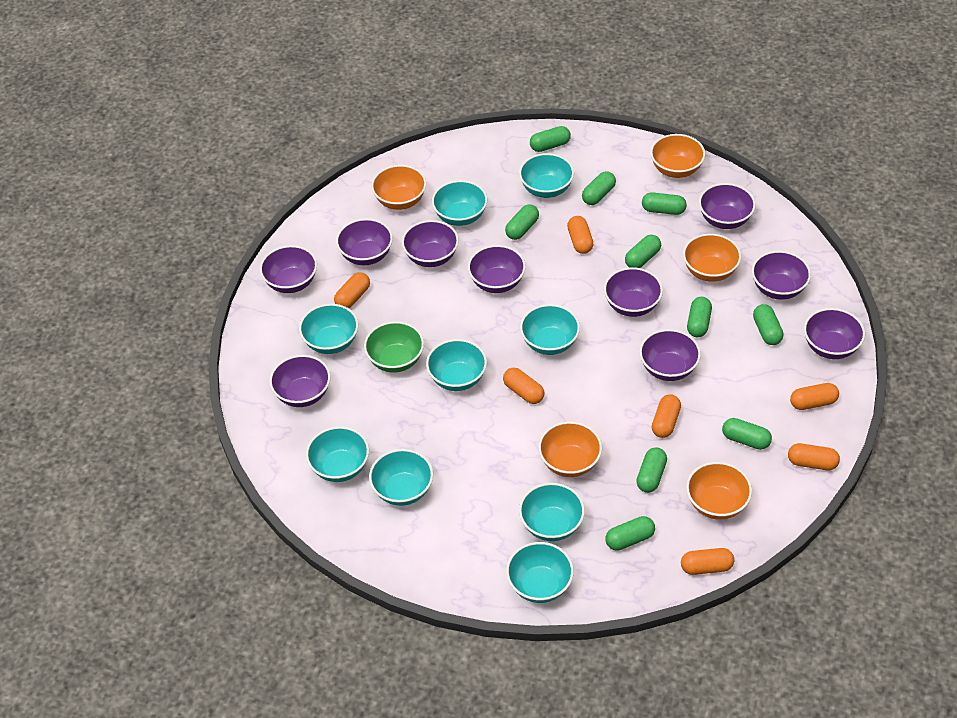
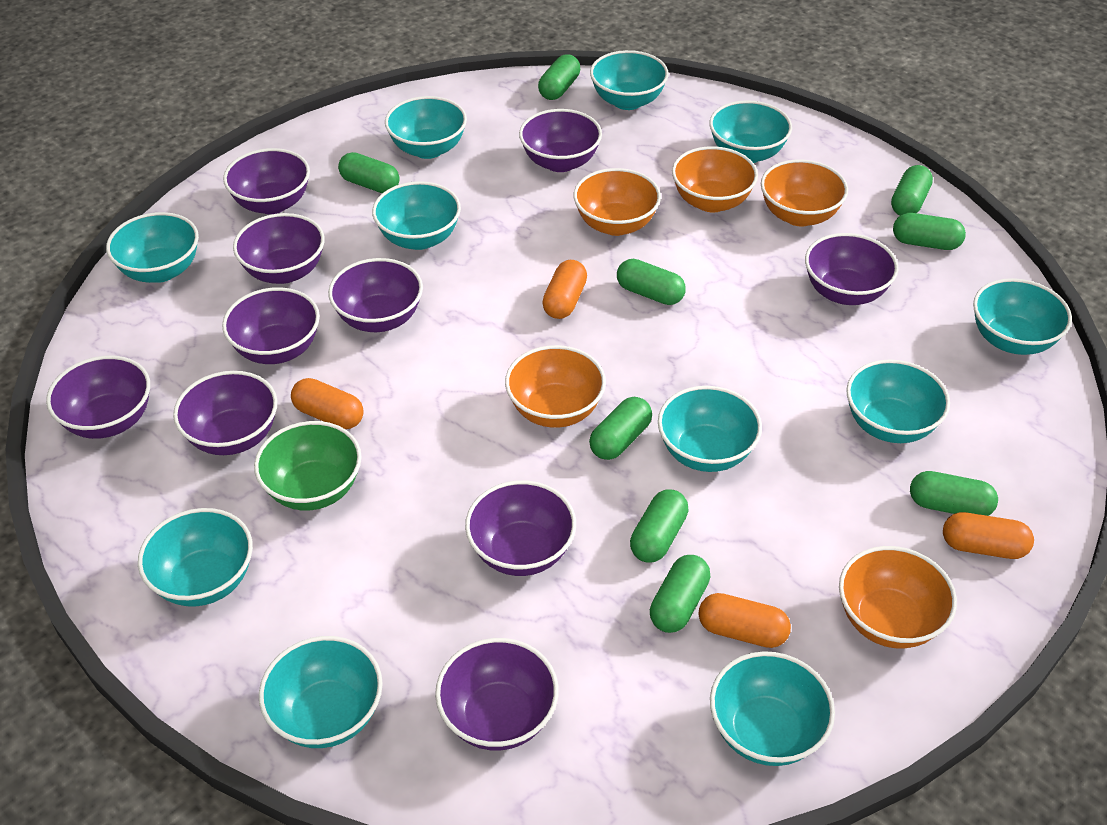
green capsule: [505,204,539,240] [530,126,571,152] [582,171,616,205] [606,516,655,551] [625,235,661,268] [637,447,667,493] [642,192,687,215] [687,297,712,337] [722,418,772,450] [753,304,783,345] = 10 -> [338,152,400,193] [538,54,580,100] [589,397,652,460] [617,259,686,305] [630,489,689,563] [650,555,710,633] [891,165,933,216] [893,213,966,250] [910,471,998,516] = 9
orange capsule: [334,272,370,308] [503,368,544,404] [567,216,593,254] [652,394,681,438] [681,548,734,575] [788,443,840,470] [790,383,839,410] = 7 -> [291,378,364,429] [542,260,587,319] [698,593,791,648] [943,512,1034,559] = 4
turquoise bowl: [299,304,358,354] [306,427,369,482] [369,449,433,506] [426,339,487,391] [432,180,487,226] [506,542,574,603] [519,153,574,198] [519,483,585,541] [520,304,580,355] = 9 -> [106,212,199,283] [138,508,253,607] [259,636,383,748] [372,181,461,250] [385,96,467,159] [590,50,668,110] [658,386,762,472] [710,100,792,163] [710,651,835,766] [846,359,950,443] [973,278,1072,355] = 11

